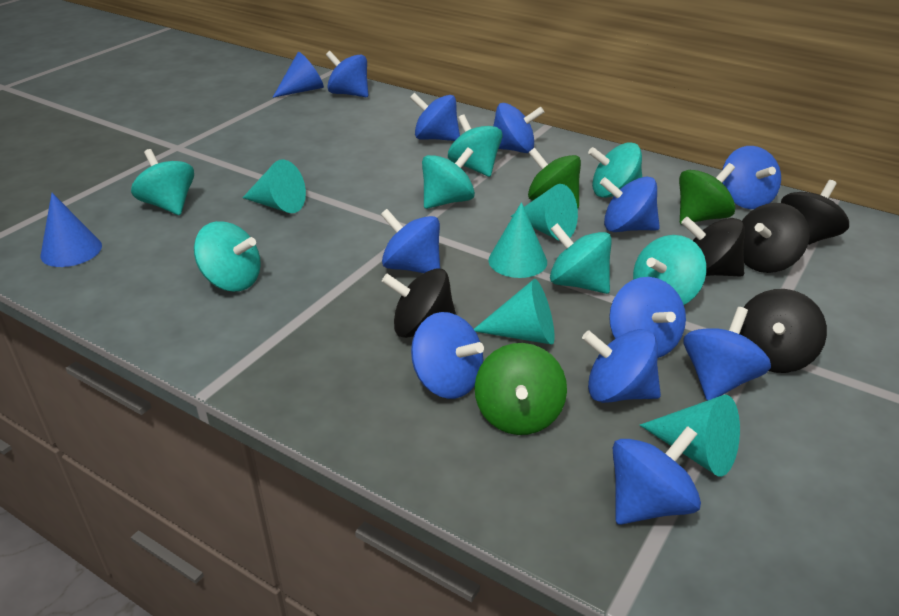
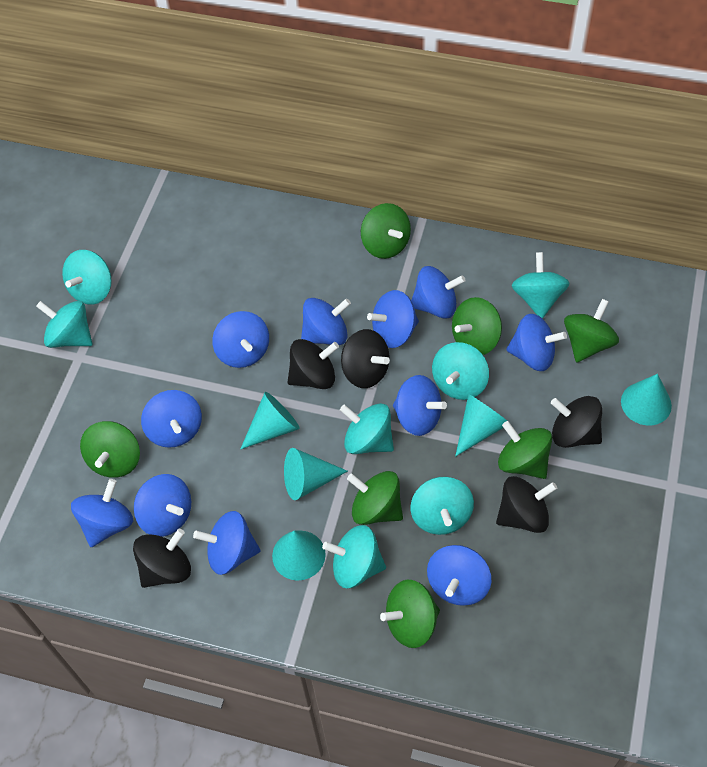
blue cone: [41,193,102,267] [273,52,324,98] = 2 -> none = 0
green spinning top: [475,343,567,435] [528,148,581,208] [679,163,735,225] = 3 -> [80,421,140,478] [347,471,403,525] [361,203,411,259] [380,580,440,648] [452,297,502,355] [498,421,552,479] [564,299,619,363] = 7

